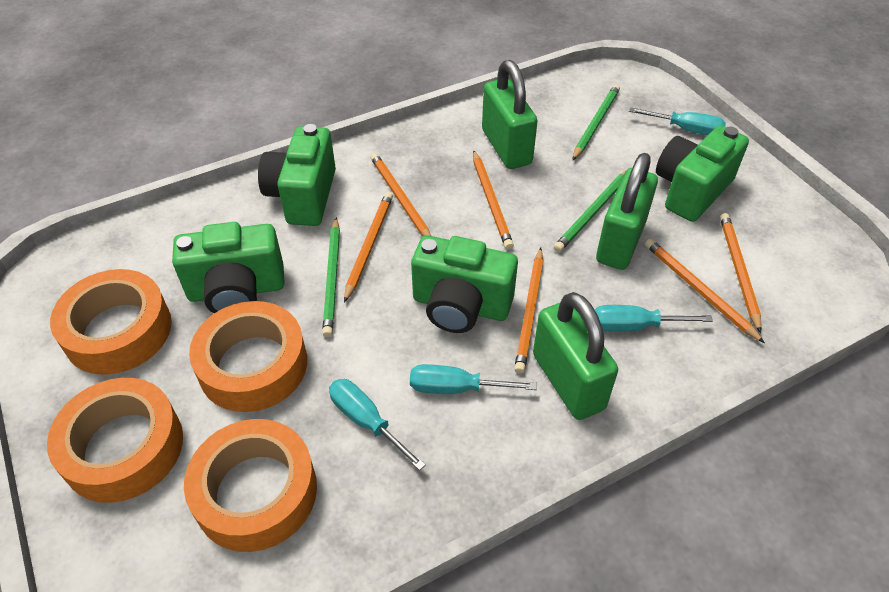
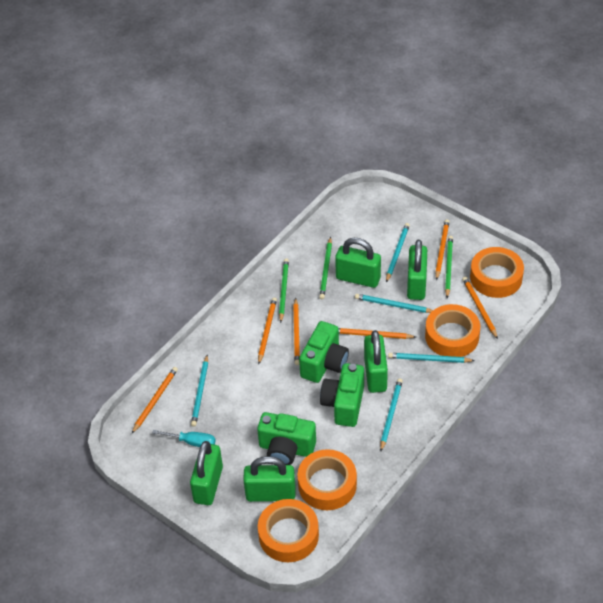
green camera: [172,222,285,313] [258,124,336,226] [411,235,518,333] [656,125,749,222] = 4 -> [257,412,316,465] [299,321,349,383] [320,363,364,427] = 3
green padlock: [482,60,538,169] [533,292,618,420] [596,153,658,270] = 3 -> [190,441,223,505] [243,456,295,502] [335,238,381,288] [364,330,388,393] [407,240,427,300] = 5
turquoise pencil: none = 0 -> [191,355,208,427] [355,294,433,313] [380,379,403,451] [386,223,410,282] [388,353,475,363] = 5
turquoise screwdriver: [329,379,426,471] [410,364,537,394] [594,305,713,331] [629,107,726,135] = 4 -> [152,430,216,447] = 1

